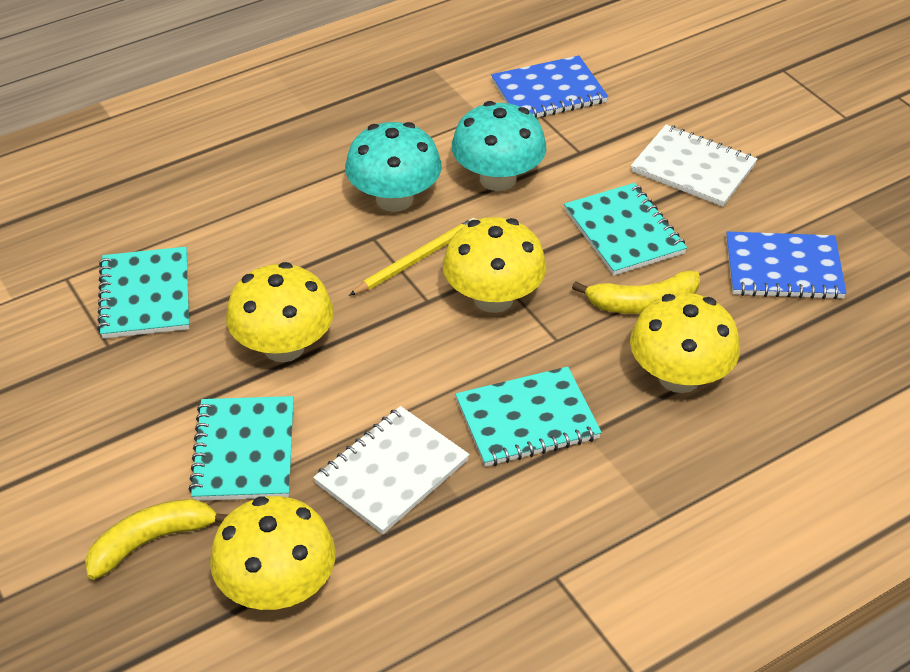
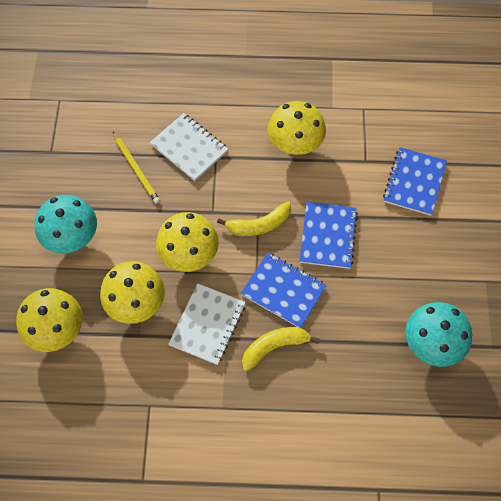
blue notebook: [491,55,608,118] [726,232,847,299] = 2 -> [241,253,327,328] [300,202,358,269] [383,147,447,216] = 3
turquoise notebook: [97,247,189,339] [188,396,294,501] [455,366,602,467] [564,183,687,276] = 4 -> none = 0

